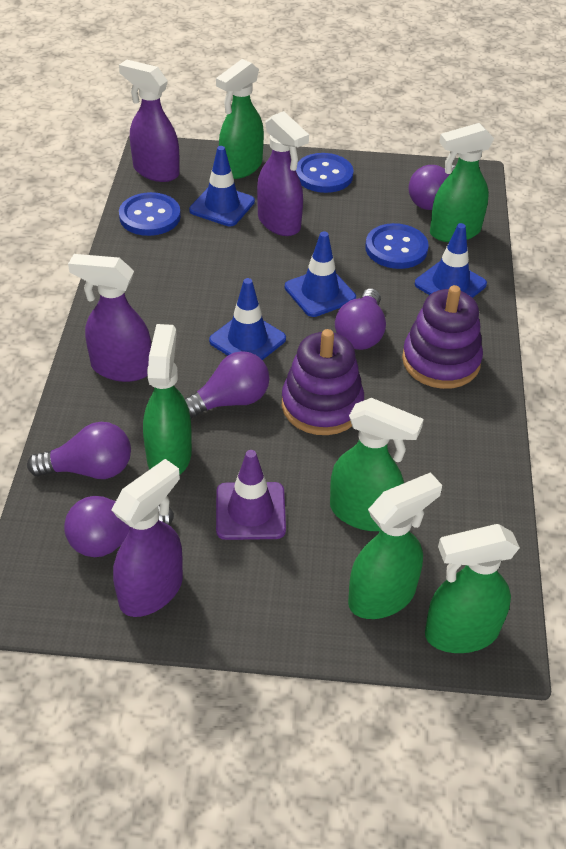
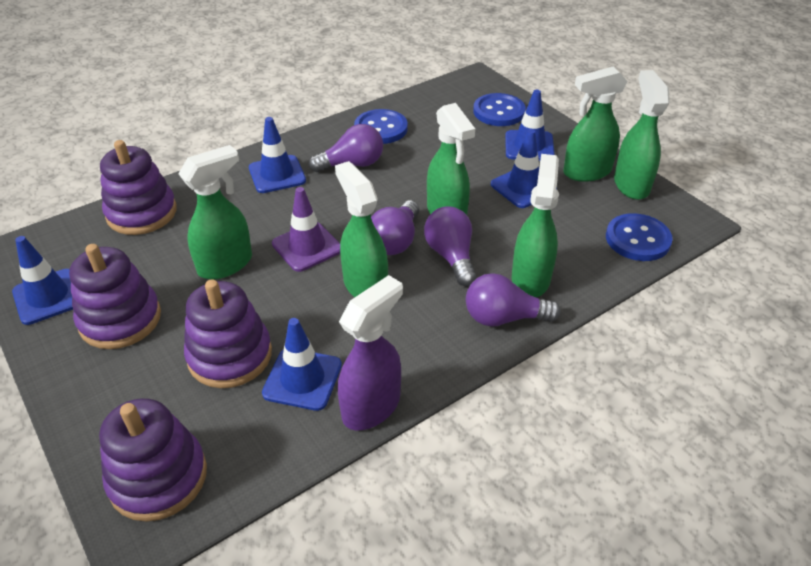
blue traffic cone: [189,146,255,226] [209,278,286,360] [285,231,356,317] [415,223,487,298] = 4 -> [12,236,73,325] [249,117,306,193] [262,318,342,411] [491,129,557,208] [505,90,555,161] = 5
purple light bulb: [27,422,131,479] [64,496,174,557] [185,351,269,419] [335,288,386,350] [408,165,456,210] = 5 -> [309,124,383,172] [371,200,419,255] [424,207,476,286] [466,273,561,327] = 4
purple spray bottle: [68,254,151,382] [112,459,183,617] [119,60,180,182] [257,111,309,236] = 4 -> [338,275,403,431] = 1
purple stacking toy: [282,329,364,435] [402,285,483,389] = 2 -> [69,244,161,349] [99,398,207,522] [100,140,177,235] [184,279,272,388] = 4

